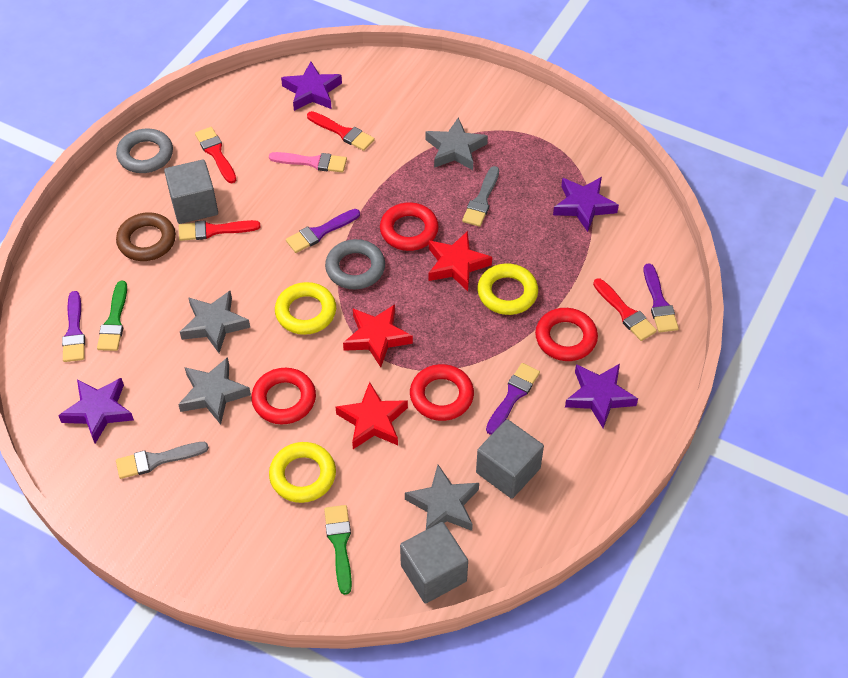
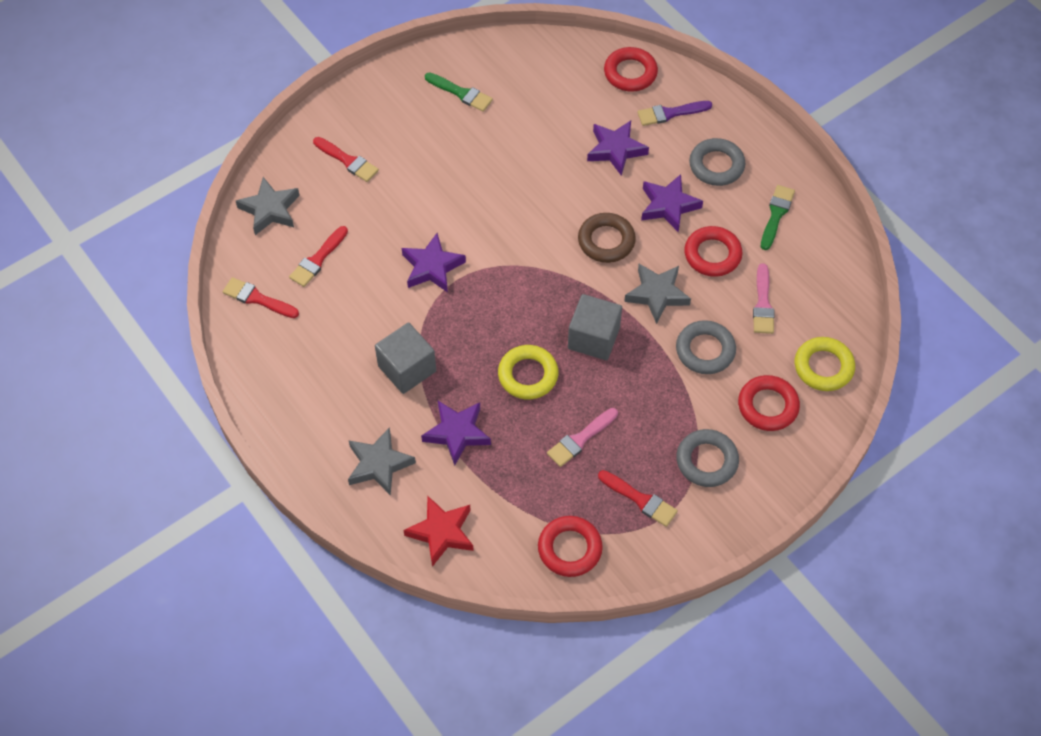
grey brush: [116,442,209,479] [462,166,499,227] = 2 -> none = 0
grey cube: [164,159,218,224] [400,522,468,604] [476,419,544,499] = 3 -> [375,323,436,394] [568,294,622,360] = 2
grey ring: [116,129,173,173] [325,239,385,289] = 2 -> [676,320,736,374] [676,429,739,487] [689,138,745,186] = 3
grey star: [178,357,251,425] [180,291,250,353] [405,465,479,531] [426,118,488,170] = 4 -> [236,177,300,235] [348,427,416,496] [624,264,691,324] = 3
pink brush: [269,152,347,172] = 1 -> [547,408,618,467] [753,263,775,334] = 2
purple brush: [62,291,85,362] [286,209,360,253] [486,363,540,435] [644,263,679,333] = 4 -> [637,101,712,126] = 1
red star: [336,382,408,449] [343,304,413,367] [428,231,492,291] = 3 -> [403,496,474,567] = 1
yellow ring: [269,442,336,503] [275,282,336,335] [477,264,538,315] = 3 -> [498,345,559,399] [795,337,855,391] = 2

